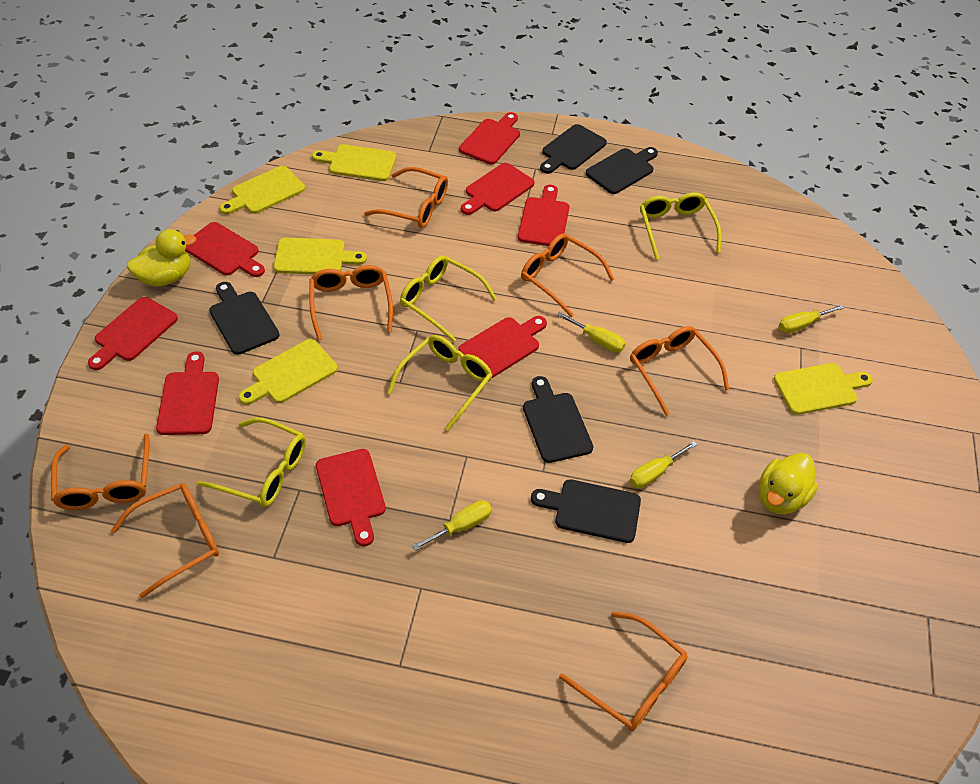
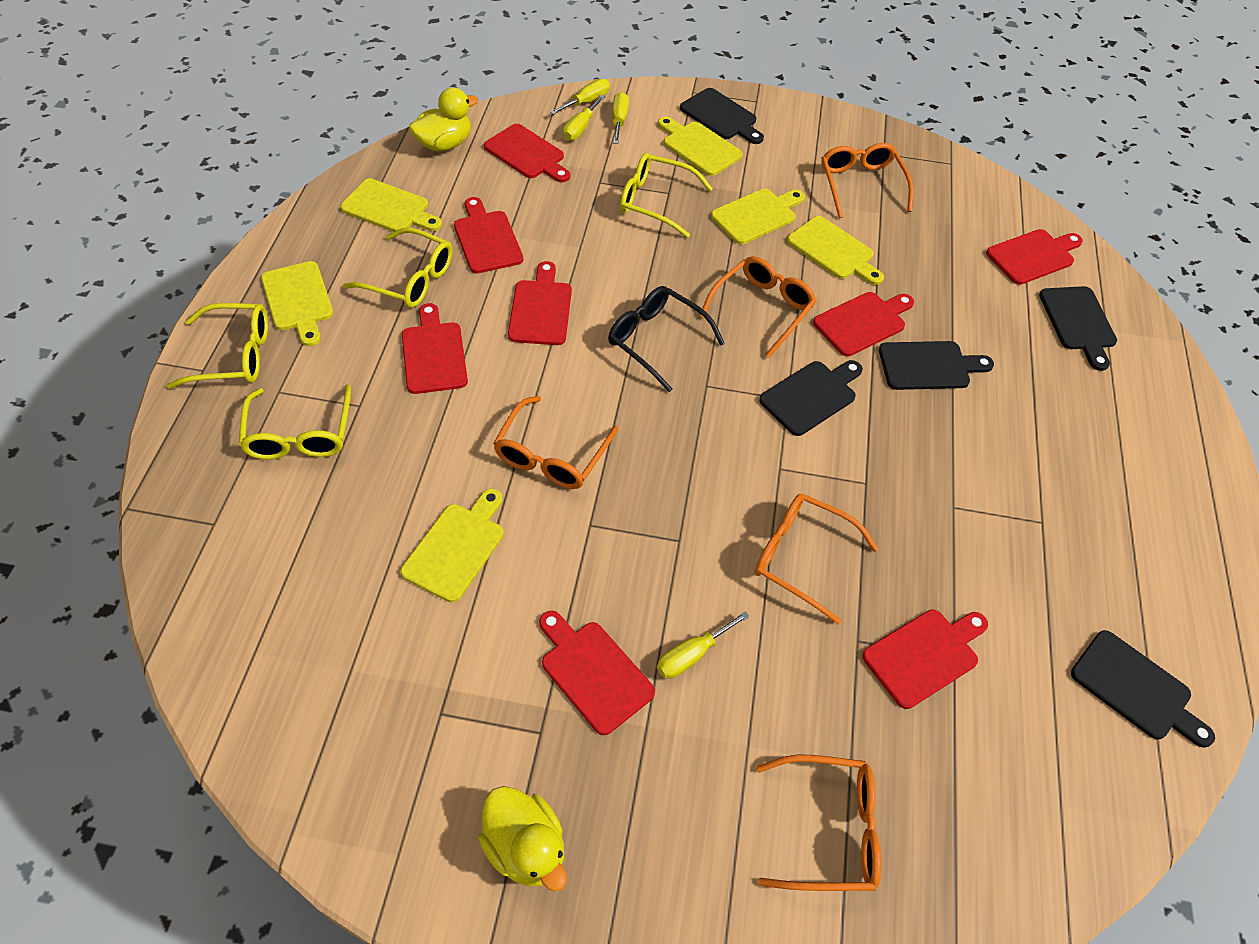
black glasses: none = 0 -> [608,286,725,392] = 1
orange glasses: [51,434,150,510] [111,483,219,598] [309,265,393,340] [364,167,448,228] [521,233,614,317] [559,611,688,731] [630,326,729,416] = 7 -> [493,396,618,489] [699,256,817,358] [755,494,879,624] [756,754,881,891] [821,143,914,218] = 5
yellow cutting board: [219,166,305,215] [238,339,338,405] [274,238,367,274] [312,144,396,181] [774,363,873,415] = 5 -> [261,261,333,346] [340,178,442,232] [401,489,504,602] [658,116,743,176] [711,189,805,244] [787,216,884,285] = 6

